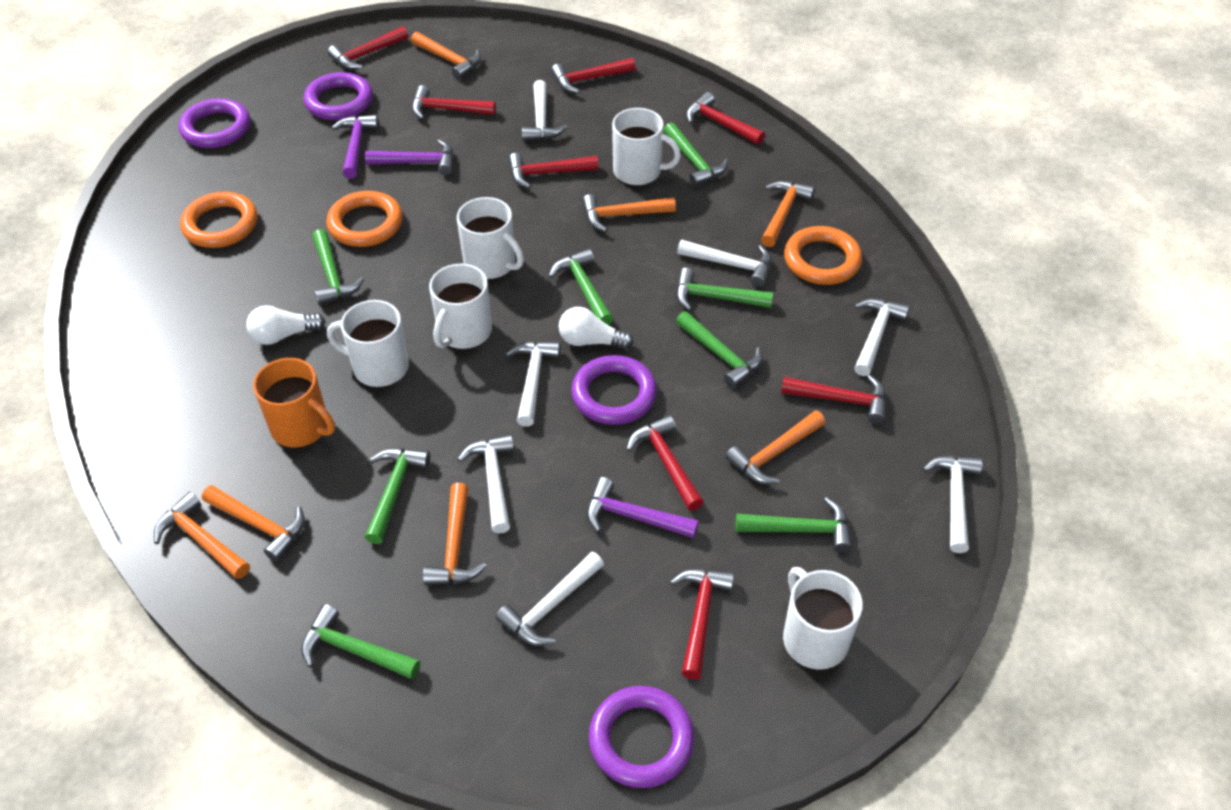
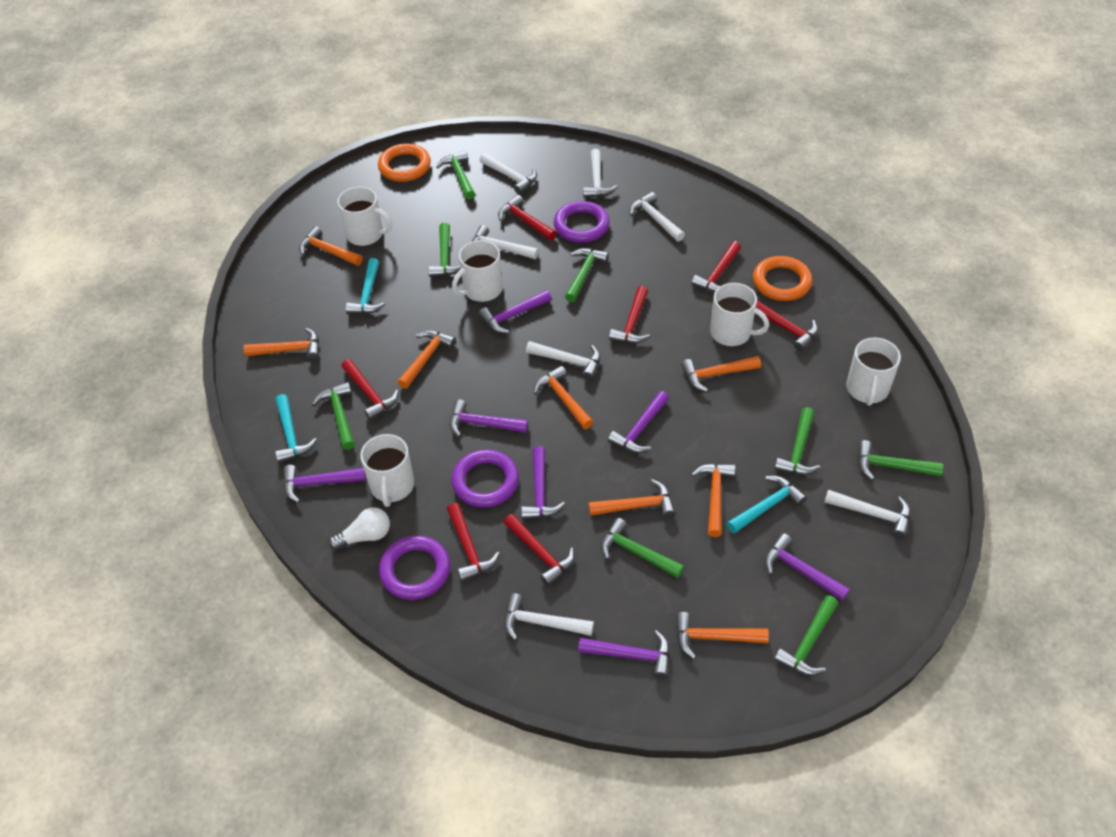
orange hammer: [154,492,250,579] [202,485,305,562] [411,32,481,79] [423,483,487,585] [582,194,676,232] [726,410,825,484] [761,181,815,247] = 7 -> [244,328,319,360] [299,226,363,266] [398,330,456,389] [534,366,593,429] [588,479,675,518] [676,612,769,659] [681,356,761,392] [691,464,735,537] = 8
orange mug: [253,358,335,447] = 1 -> none = 0
orange ring: [180,192,258,248] [326,191,403,247] [784,226,862,285] = 3 -> [378,143,431,182] [753,256,812,301] = 2
purple hammer: [332,115,379,179] [365,139,453,175] [587,477,699,538] = 3 -> [283,465,366,503] [450,399,528,437] [478,290,552,333] [521,446,565,520] [578,630,670,679] [608,391,669,453] [765,533,850,601] = 7
purple ring: [179,98,250,148] [304,72,373,120] [571,355,657,425] [589,686,694,788] = 4 -> [379,536,450,600] [451,450,519,508] [554,201,610,243] = 3
red hammer: [328,26,409,70] [412,85,496,119] [508,153,599,188] [551,58,636,93] [626,415,704,511] [670,569,734,680] [686,92,765,145] [781,375,886,424] = 8 -> [341,359,398,420] [447,503,500,582] [498,195,557,240] [503,514,574,586] [609,286,650,343] [691,241,741,293] [756,300,818,351] = 7
turquoise hammer: none = 0 -> [275,394,317,463] [346,258,386,314] [727,476,807,534] = 3
white light bulb: [246,305,325,345] [559,307,633,349] = 2 -> [329,507,390,550] = 1

